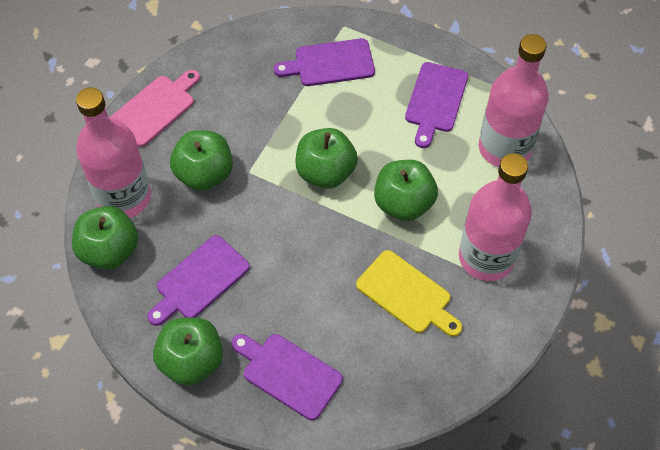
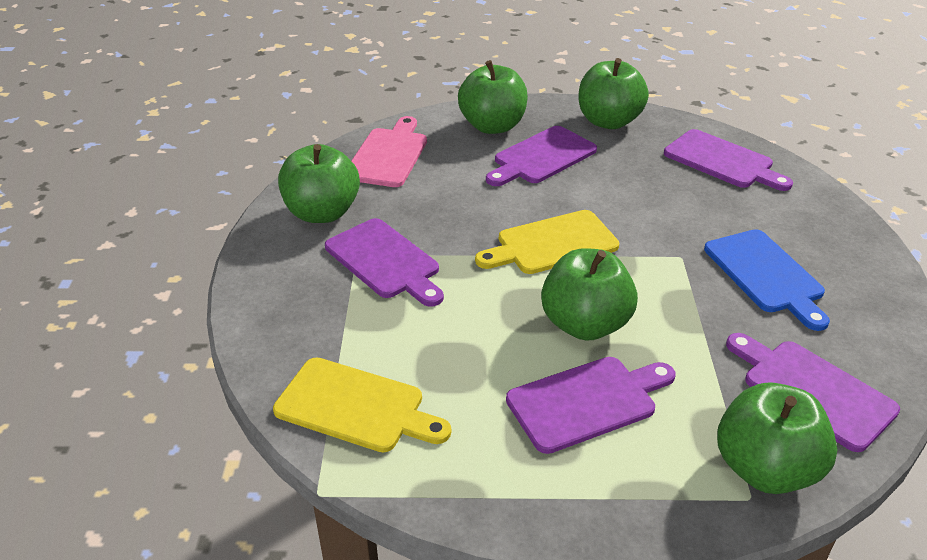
blue cutting board: none = 0 -> [704,229,830,331] = 1
pink bottle: [76,87,151,218] [459,153,532,281] [479,34,549,167] = 3 -> none = 0
purple cutting board: [147,235,250,326] [231,334,343,420] [274,38,375,86] [405,62,468,148] = 4 -> [325,218,444,307] [486,126,597,186] [506,357,675,454] [664,129,793,191] [726,333,900,452] = 5
yellow cutting board: [356,250,462,337] = 1 -> [273,357,451,452] [475,210,619,274] = 2

